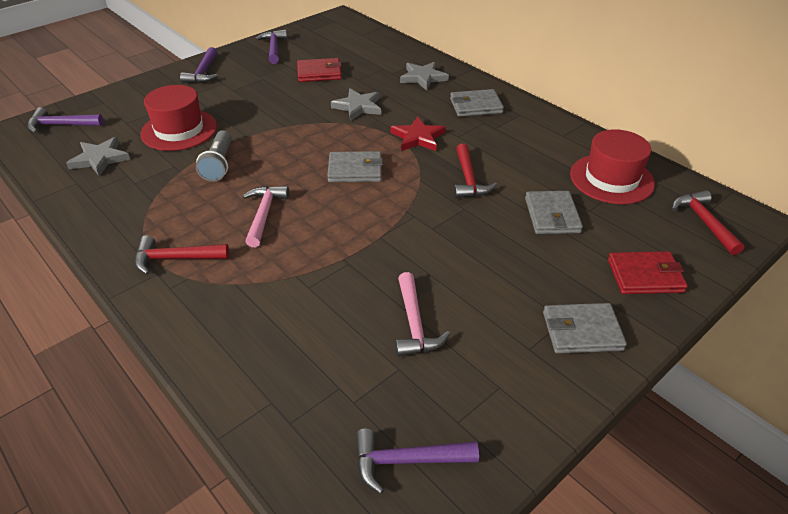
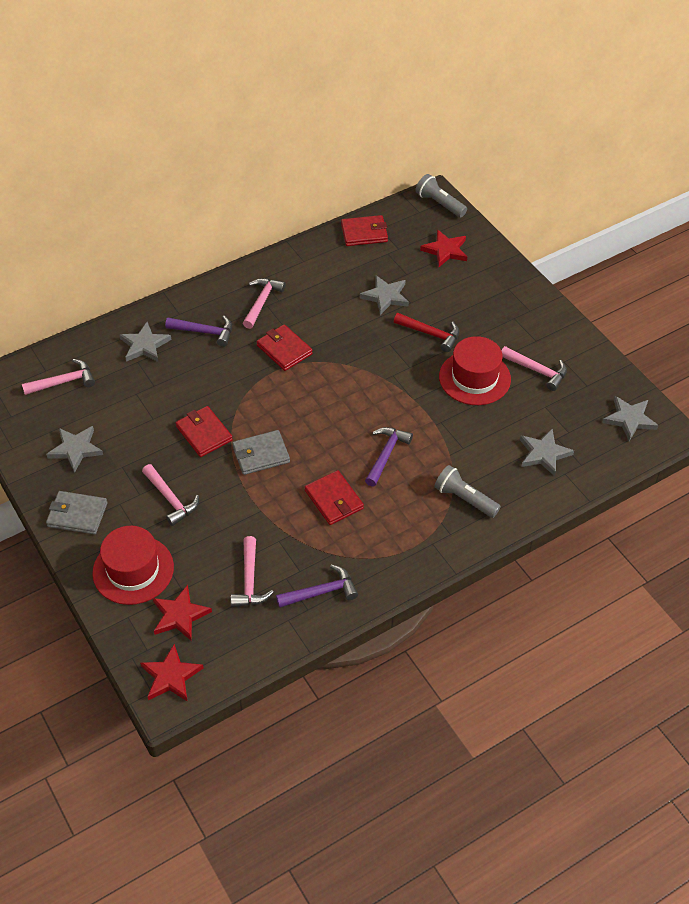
grey flashlight: [196,130,232,182] = 1 -> [415,174,467,217] [434,465,501,518] = 2
grey star: [66,137,130,176] [331,88,381,121] [400,62,449,91] = 3 -> [46,426,103,473] [119,322,171,362] [360,275,409,315] [520,429,574,476] [602,396,658,441] = 5
grey wallet: [327,151,383,182] [450,89,504,117] [525,191,583,234] [543,303,627,354] = 4 -> [46,491,108,535] [232,430,290,475] = 2
pink hammer: [242,186,289,247] [395,272,450,357] = 2 -> [22,359,95,395] [142,464,199,526] [231,536,274,607] [243,278,286,329] [502,346,567,391] = 5
purple hammer: [28,107,104,133] [180,47,218,83] [255,29,287,64] [355,429,479,494] = 4 -> [165,316,232,347] [276,564,358,608] [365,427,413,487] = 3
red hammer: [135,235,229,275] [454,144,497,198] [672,190,744,255] = 3 -> [394,313,459,352] = 1
red star: [391,116,446,151] = 1 -> [140,644,204,702] [153,585,212,641] [420,230,467,267] = 3
red wallet: [297,58,342,82] [608,251,688,294] = 2 -> [176,406,233,457] [257,324,313,371] [305,470,364,525] [341,215,388,246] = 4

